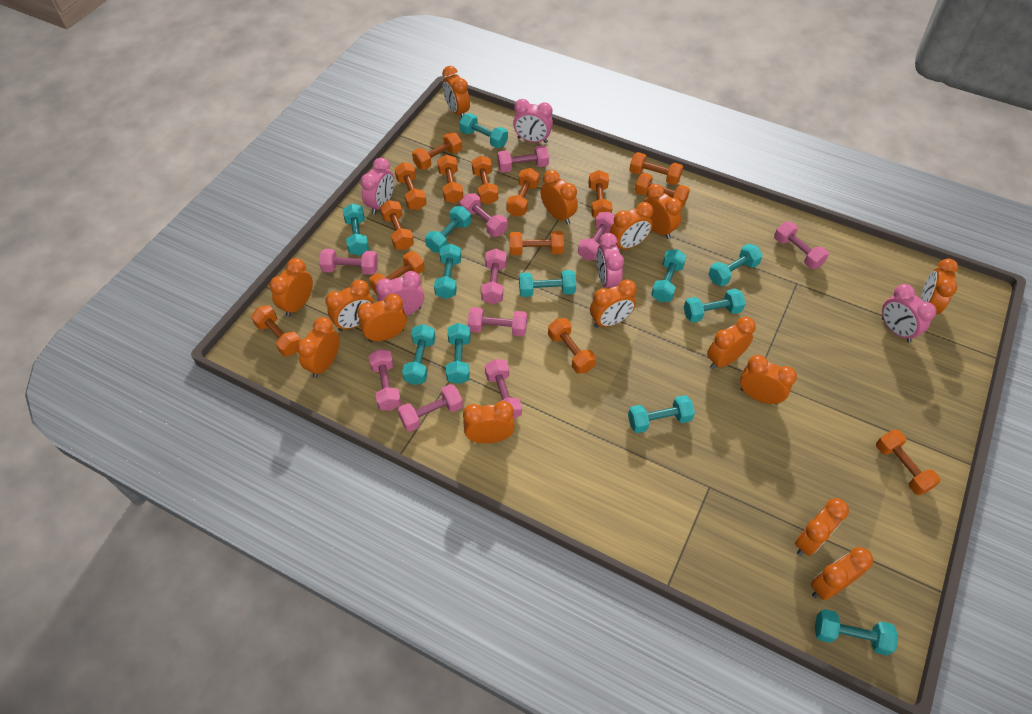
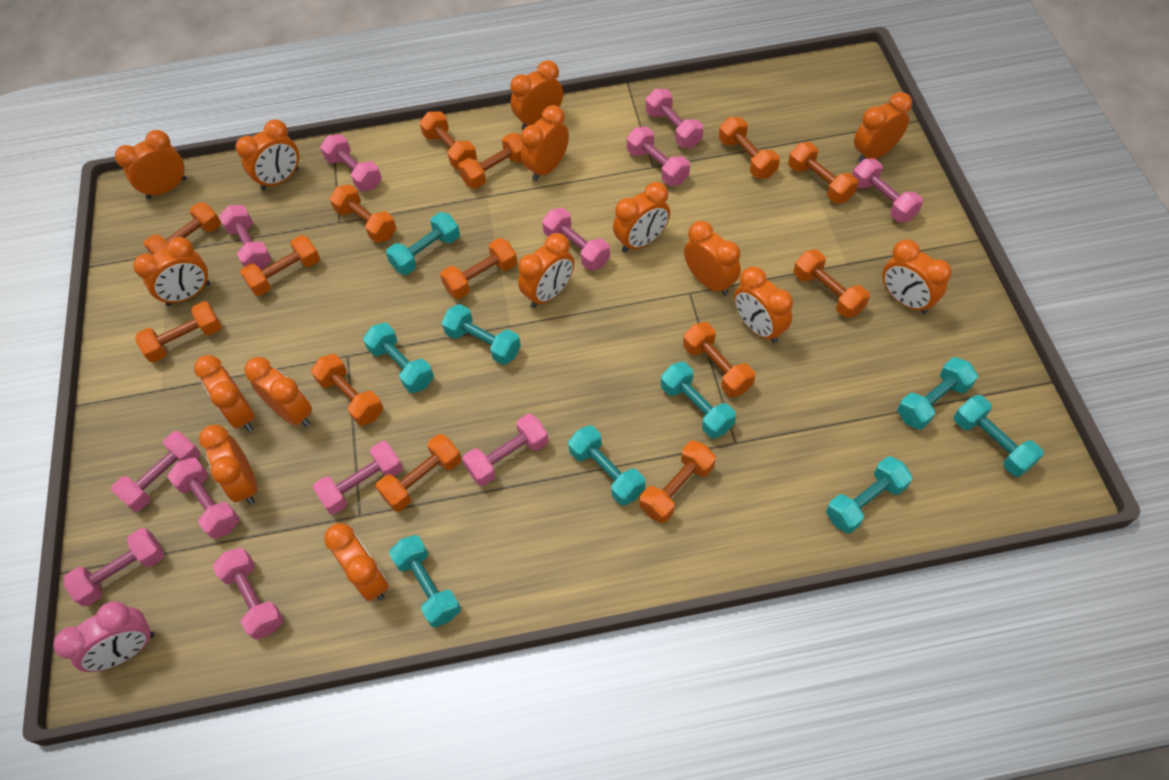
pink clock: [360,158,394,215] [376,271,424,316] [513,99,553,143] [596,233,624,288] [882,284,936,342] = 5 -> [54,601,155,672] = 1
pink dumbbell: [319,249,378,275] [369,349,401,411] [398,384,463,432] [460,193,507,237] [468,307,527,337] [481,249,507,304] [485,359,522,419] [497,145,549,172] [578,212,614,260] [774,222,829,269] = 10 -> [64,528,164,606] [111,431,201,512] [167,457,240,539] [213,548,284,640] [219,205,272,270] [313,441,403,514] [320,134,382,191] [462,414,548,486] [542,208,610,270] [627,127,690,186] [646,89,703,148] [852,159,923,222] = 12
turquoise dumbbell: [343,204,369,256] [402,324,436,385] [425,206,471,253] [434,243,461,299] [446,323,470,384] [459,113,508,148] [519,270,576,297] [628,395,695,433] [651,249,686,302] [684,288,746,322] [708,244,763,286] [815,609,898,655] = 12 -> [363,323,434,393] [386,212,460,275] [389,535,461,628] [441,304,521,365] [568,425,645,506] [661,362,736,439] [826,456,913,534] [897,357,978,429] [954,395,1044,477] = 9

